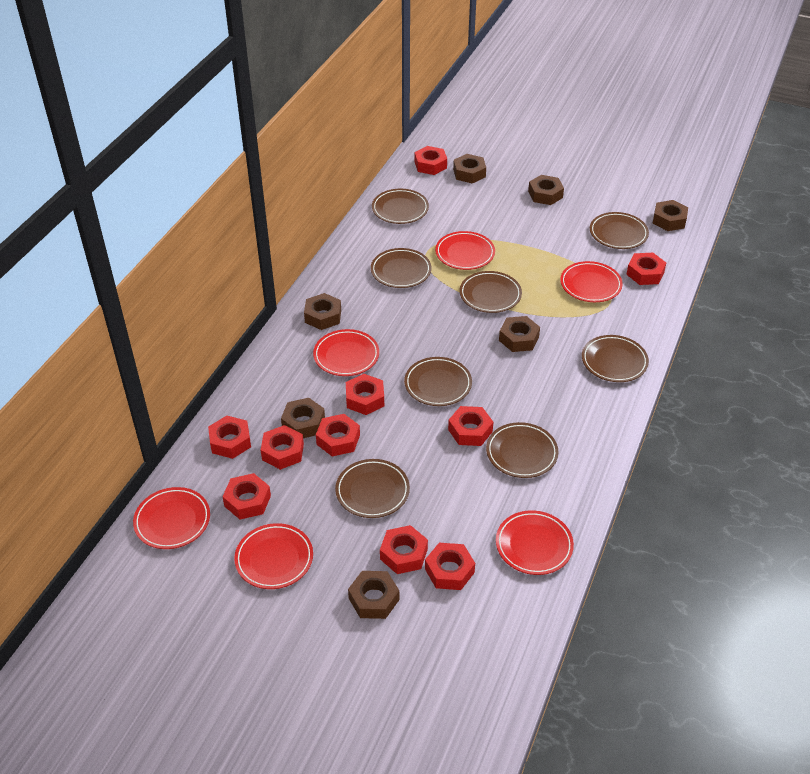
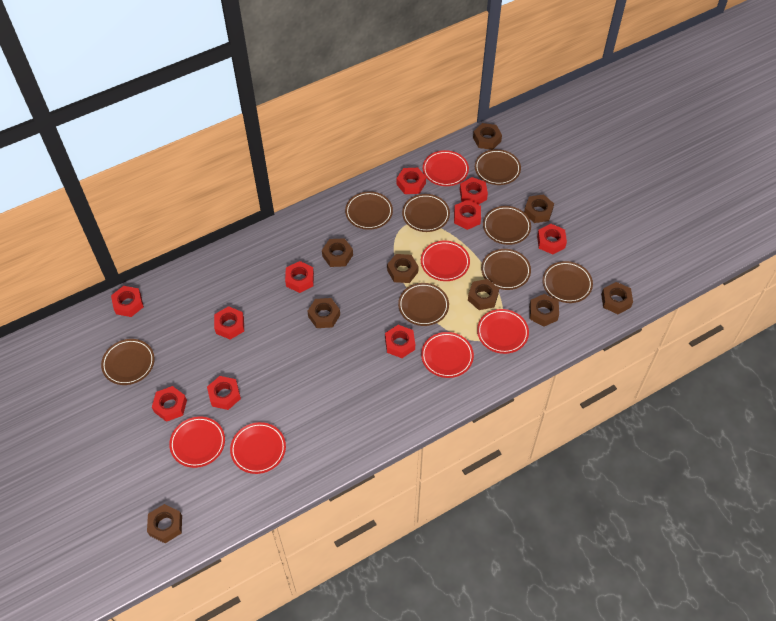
brown nut: [281,398,325,438] [304,293,341,330] [348,571,399,619] [453,154,486,184] [499,316,540,352] [528,175,564,205] [653,200,688,231] = 7 -> [147,504,182,543] [307,298,340,328] [322,238,353,267] [387,254,419,283] [468,279,499,310] [473,123,502,150] [524,194,554,223] [529,294,559,327] [601,282,633,314] = 9

